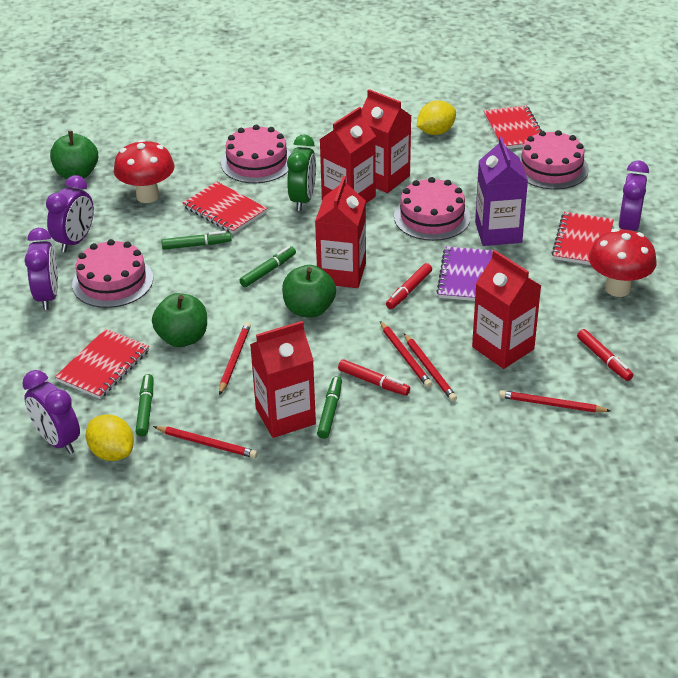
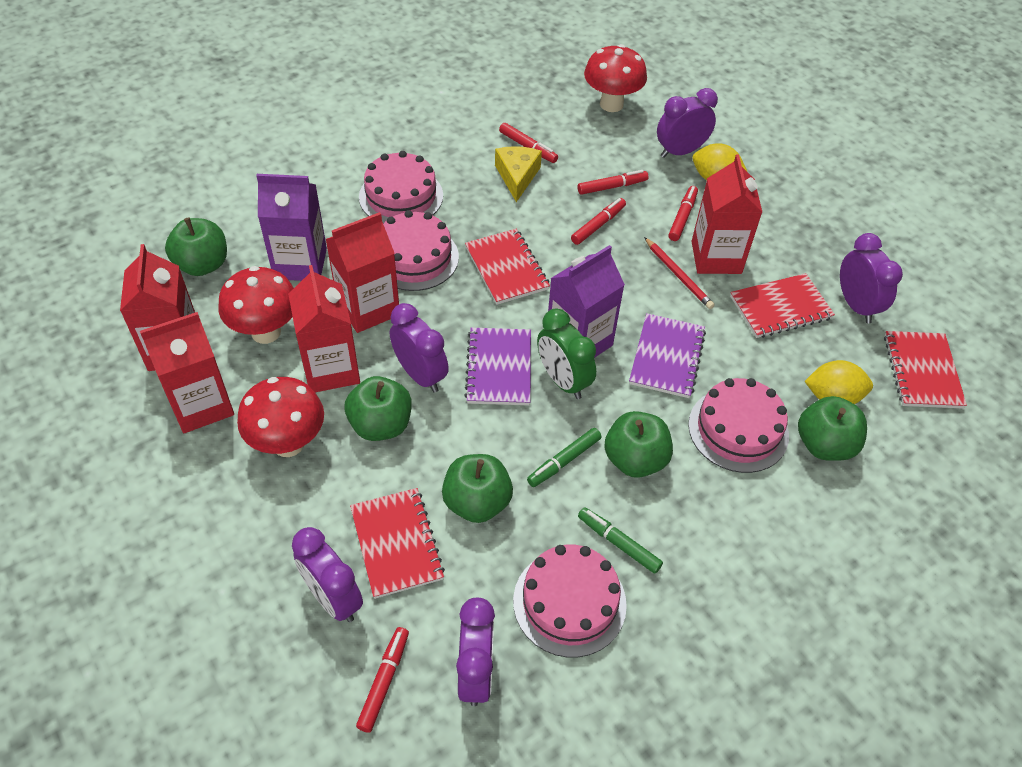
green apple: [50,131,98,179] [152,293,207,347] [282,265,336,318] = 3 -> [165,217,227,276] [345,376,412,441] [442,454,513,523] [604,411,673,478] [798,396,867,461] = 5
green marker: [135,374,153,436] [161,231,232,250] [239,246,296,287] [317,376,342,439] = 4 -> [527,428,602,487] [578,507,663,574] = 2
purple carton: [475,137,528,246] = 1 -> [256,174,327,281] [548,245,625,358] = 2
purple clock: [23,370,80,454] [25,228,58,310] [46,175,94,253] [618,160,649,231] = 4 -> [292,527,363,622] [390,303,449,393] [456,598,495,706] [657,88,718,158] [840,233,903,323] = 5
purple notebook: [436,246,493,301] = 1 -> [464,327,531,405] [629,313,706,398] = 2
red marker: [338,359,410,396] [386,263,432,309] [577,329,633,381] = 3 -> [356,627,409,733] [499,123,558,163] [571,198,626,245] [577,170,649,195] [669,186,698,241] = 5
red mushroom: [114,139,174,203] [589,228,657,297] = 2 -> [218,266,294,344] [237,377,324,457] [584,44,647,112] = 3
red pencil: [153,426,258,458] [219,322,251,395] [380,321,432,388] [404,333,457,402] [499,390,611,412] = 5 -> [644,237,715,309] = 1
yellow cheese: none = 0 -> [495,146,542,202] = 1

